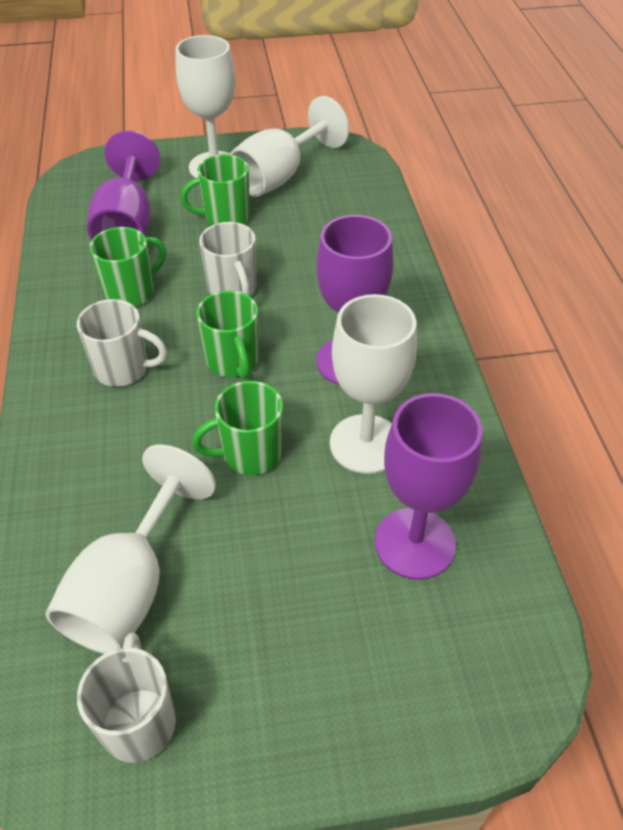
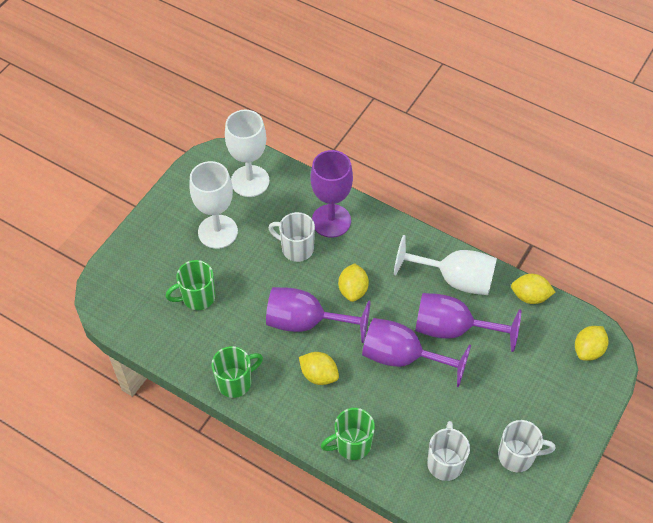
green mug: [89,227,166,307] [181,154,250,225] [192,381,283,475] [196,291,259,379] = 4 -> [165,260,215,310] [211,346,263,398] [321,408,375,460] = 3
purple goblet: [87,131,160,240] [316,215,393,385] [375,393,482,580] = 3 -> [266,287,371,343] [311,150,353,238] [362,318,471,387] [415,293,521,352] = 4
white goblet: [45,444,216,654] [176,35,235,178] [230,96,349,197] [330,294,417,474] = 4 -> [189,161,238,249] [225,110,269,197] [394,235,497,295] = 3
yellow lemon: none = 0 -> [299,352,339,385] [338,263,369,302] [511,274,555,304] [575,326,608,361] = 4

